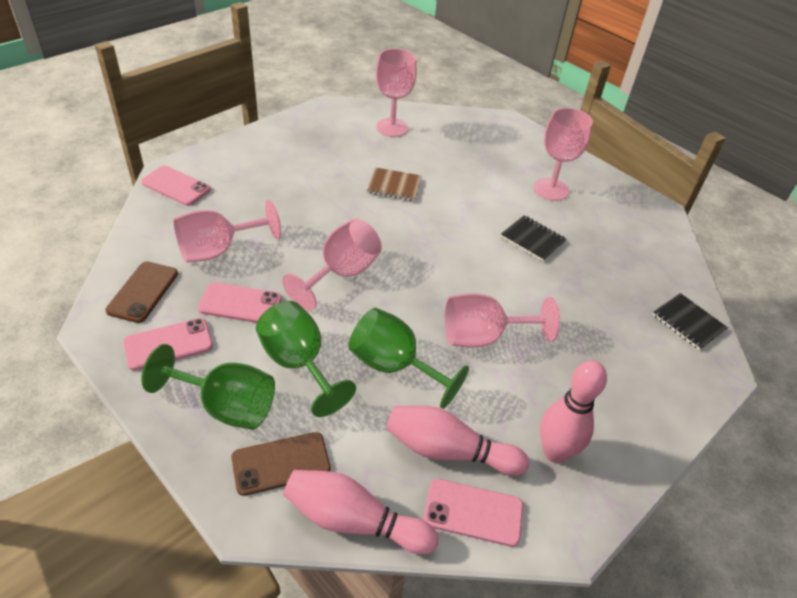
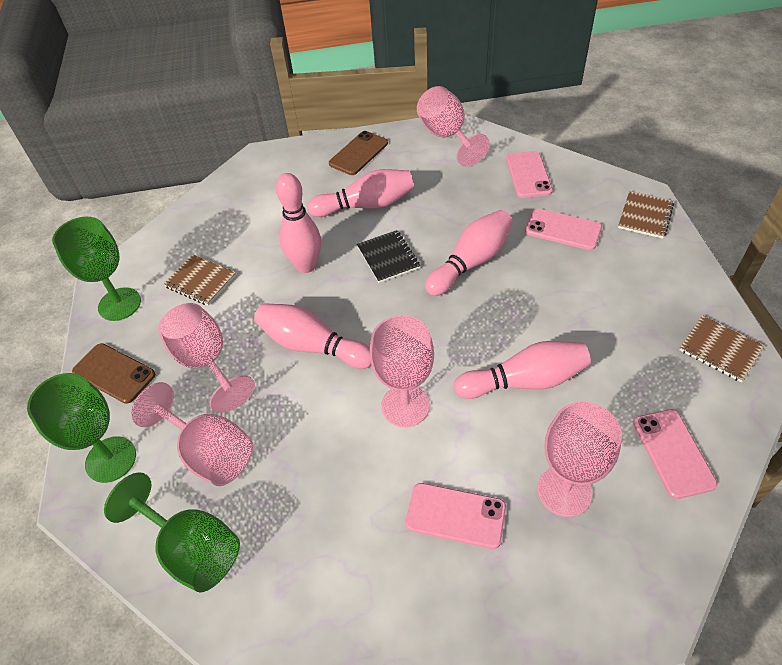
black notebook: [501,215,567,262] [652,293,728,351] = 2 -> [357,230,420,283] = 1
brown notebook: [367,167,422,201] = 1 -> [164,255,236,306] [618,191,674,239] [680,315,764,382] = 3
pink bowling pin: [283,470,439,554] [386,406,529,476] [540,360,607,463] = 3 -> [254,303,371,369] [276,173,321,273] [307,169,414,217] [425,210,513,296] [454,341,591,399] = 5

